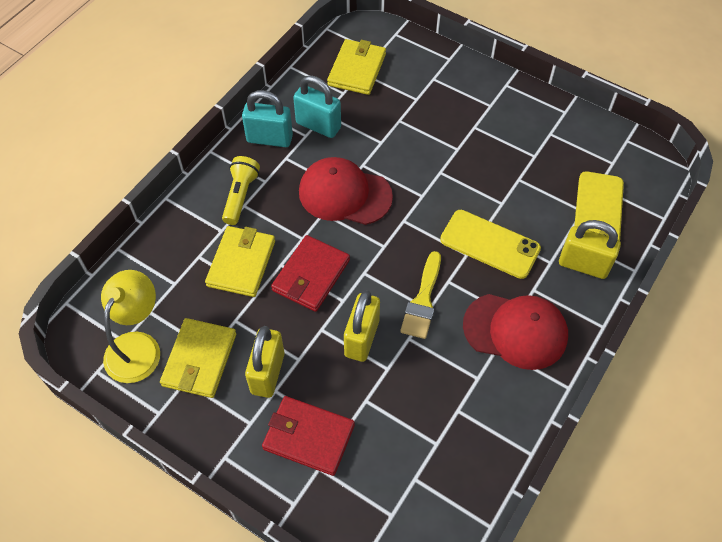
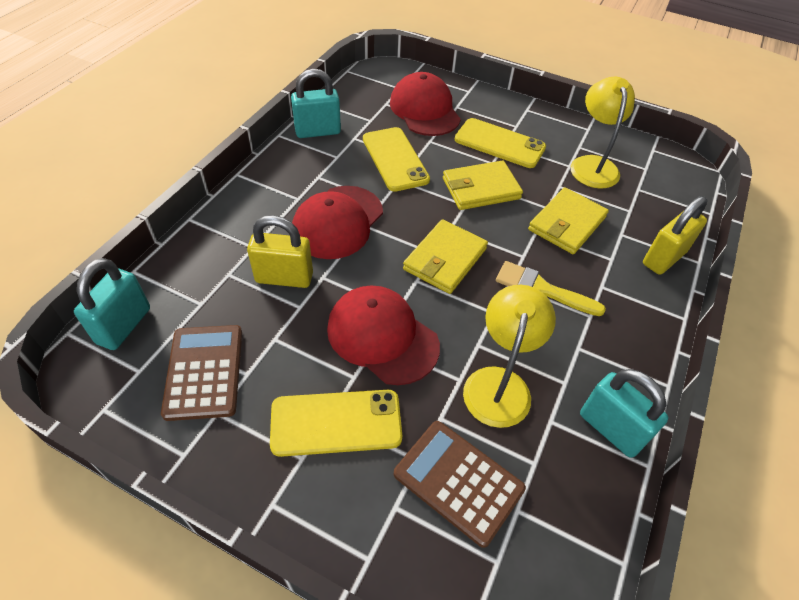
brown calculator: none = 0 -> [161,325,242,421] [394,421,526,548] = 2
red cap: [299,157,393,225] [463,294,568,370] = 2 -> [292,186,383,259] [327,286,440,385] [390,72,461,136] = 3
red wallet: [262,396,355,476] [271,235,350,312] = 2 -> none = 0
turquoise padlock: [242,90,293,147] [293,75,341,138] = 2 -> [74,258,150,350] [291,69,341,138] [580,369,668,458] = 3
yellow flashlight: [222,156,260,225] = 1 -> none = 0
yellow lamp: [101,270,160,383] = 1 -> [463,285,556,428] [571,77,635,189] = 2
yellow padlock: [245,326,284,398] [344,290,380,362] [559,220,621,279] = 3 -> [247,215,313,288] [643,196,708,275] = 2
yellow phone: [440,210,541,279] [574,171,624,240] = 2 -> [270,390,402,457] [363,127,430,192] [455,118,546,168] = 3

